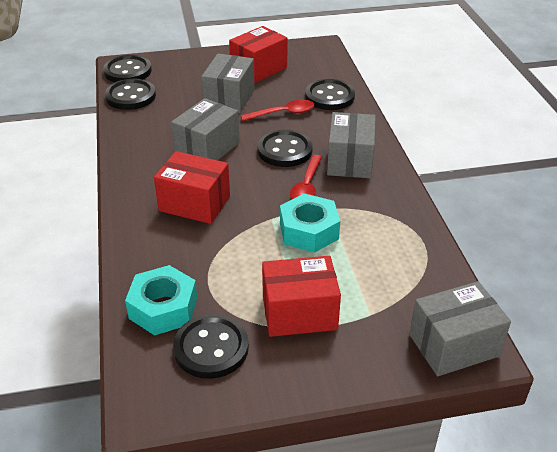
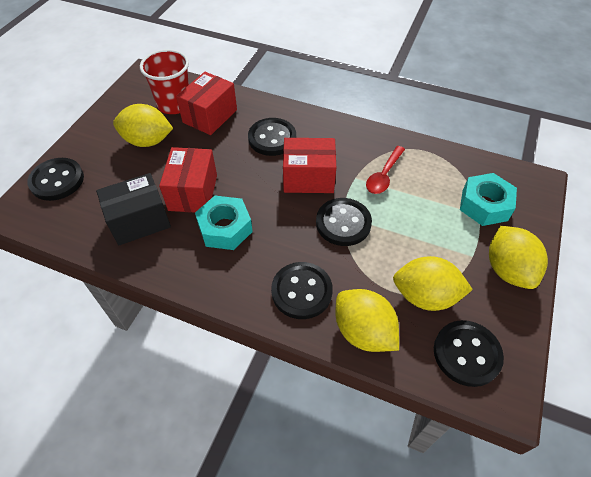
black box: none = 0 -> [96,173,171,245] = 1
grey box: [171,98,240,160] [201,54,255,113] [327,112,376,178] [409,281,511,376] = 4 -> none = 0
red cup: none = 0 -> [140,49,189,114] = 1
red spoon: [240,100,314,121] [290,155,322,199] = 2 -> [366,146,405,194] = 1
yellow lemon: none = 0 -> [113,104,173,147] [335,289,399,352] [393,256,473,311] [489,226,548,289] = 4

